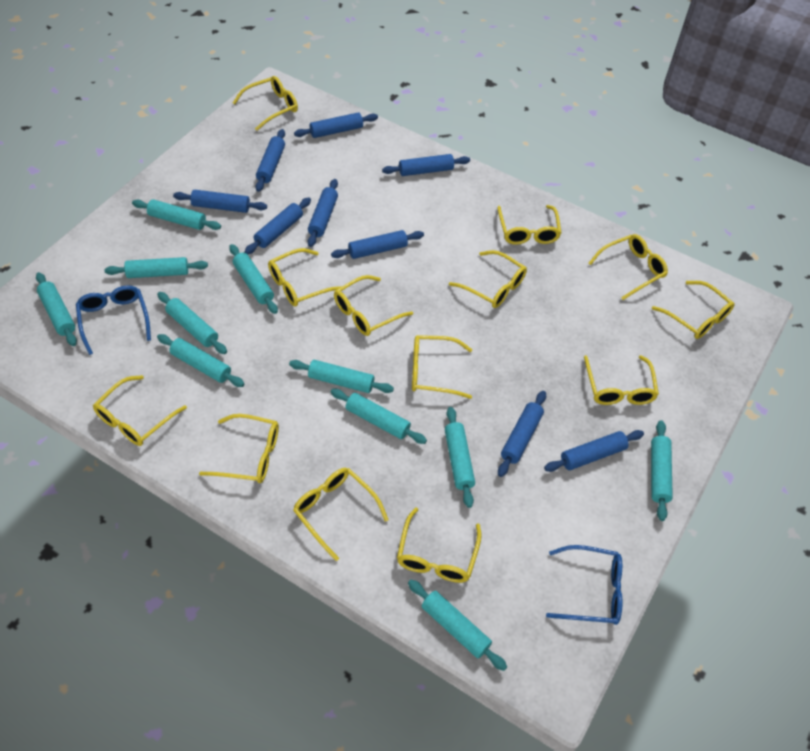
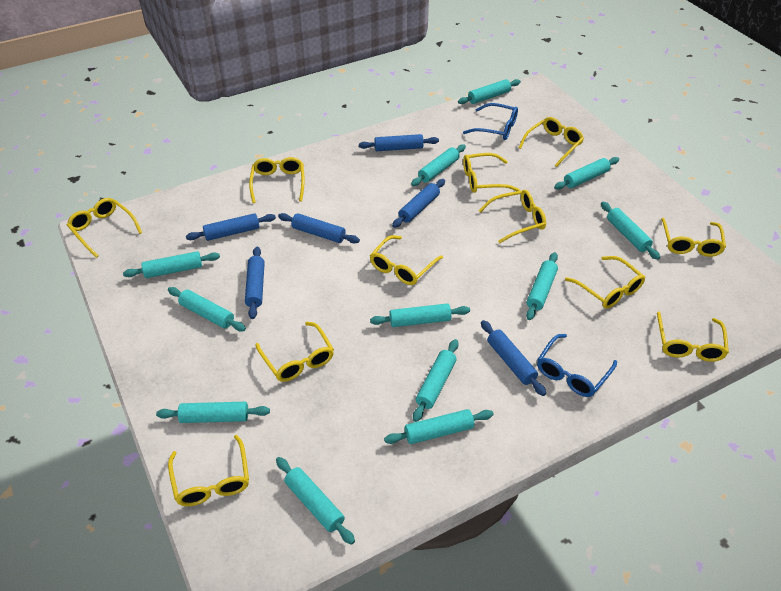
blue rolling pin: [173,190,267,213] [245,198,311,254] [255,129,285,192] [294,112,378,138] [308,179,338,247] [331,230,424,259] [382,154,470,176] [498,391,546,477] [544,430,644,472] = 9 -> [186,213,276,241] [245,247,265,319] [278,213,360,243] [359,134,439,151] [392,179,445,228] [481,320,546,396] = 6
turquoise rolling pin: [36,272,77,346] [105,257,208,278] [132,199,221,230] [157,292,227,354] [157,334,245,387] [229,244,278,314] [289,360,394,393] [330,389,427,444] [408,580,507,671] [445,407,475,508] [651,420,673,521] = 11 -> [123,251,220,278] [156,402,270,423] [168,287,246,332] [276,457,355,545] [370,303,470,327] [384,409,494,444] [411,144,466,186] [413,339,459,422] [458,79,521,104] [526,252,558,320] [554,157,619,190] [601,201,660,260] = 12
yellow glasses: [93,375,187,446] [199,414,279,483] [233,76,298,131] [268,248,342,306] [293,468,389,561] [334,275,413,336] [397,508,482,583] [412,335,472,399] [449,250,527,308] [497,205,562,245] [584,355,659,405] [588,234,668,300] [652,281,735,339] = 13 -> [67,198,142,258] [168,435,249,506] [249,157,305,203] [255,322,334,382] [370,235,443,285] [463,153,520,193] [479,190,546,243] [519,117,584,167] [565,256,645,309] [657,312,729,362] [661,218,726,257] = 11

